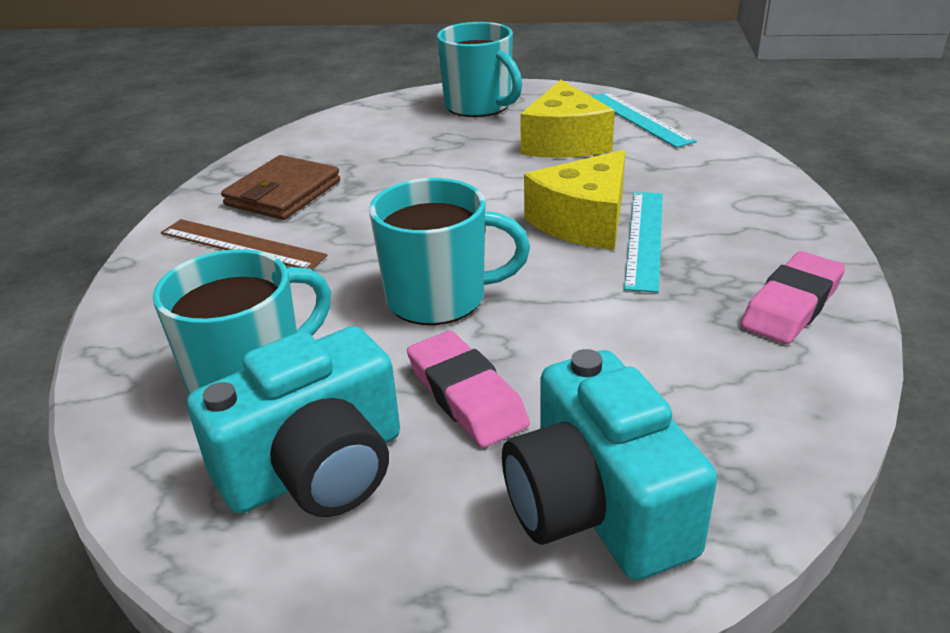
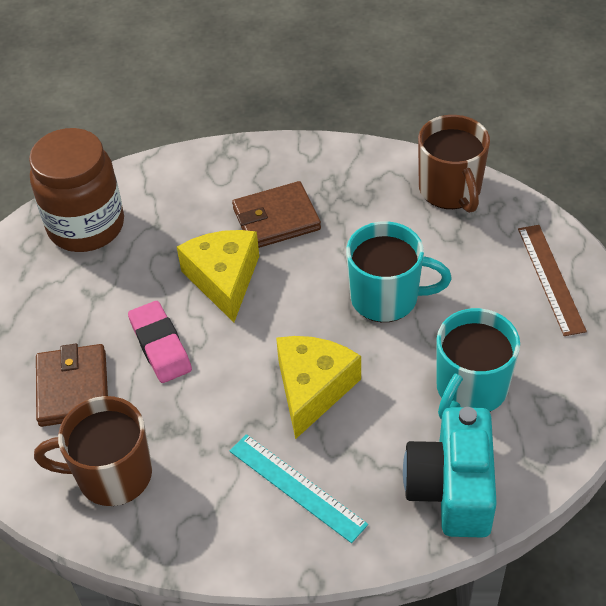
brown jar: none = 0 -> [29,128,124,252] = 1
brown mug: none = 0 -> [34,396,152,506] [418,115,490,213] = 2
brown wallet: [221,155,340,220] = 1 -> [36,344,108,427] [232,181,321,248] = 2
pink eraser: [407,331,530,448] [741,251,845,344] = 2 -> [128,301,192,383] = 1
turquoise camera: [187,326,400,517] [502,349,717,580] = 2 -> [403,407,497,538] = 1
turquoise mug: [153,249,331,394] [369,178,530,325] [437,22,522,117] = 3 -> [346,221,452,322] [436,308,520,419] = 2
turquoise ruler: [591,92,697,148] [624,192,663,293] = 2 -> [230,434,368,543] = 1

